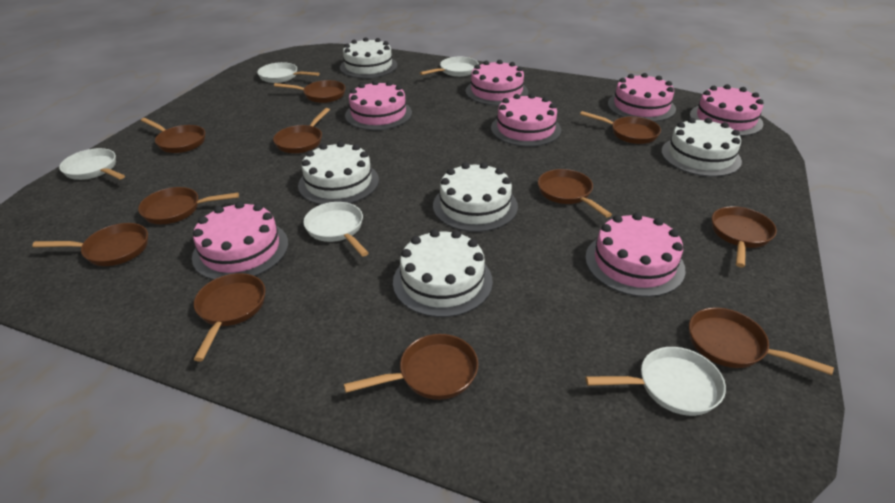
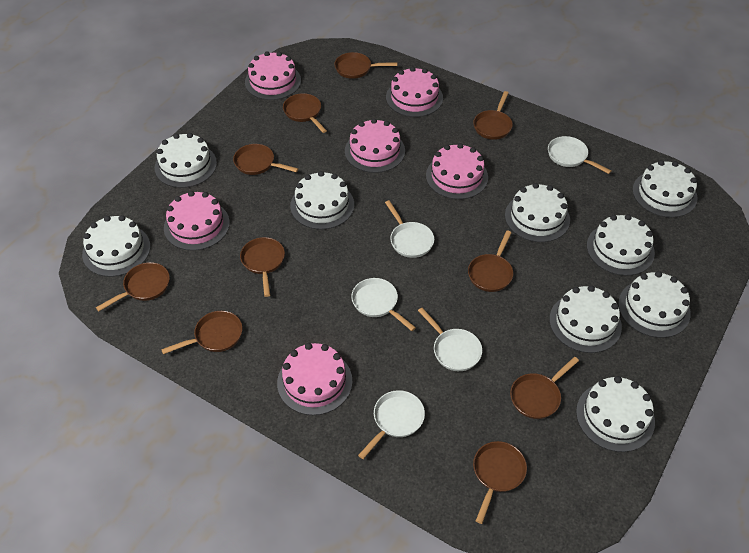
brown pan: [32,223,148,266] [138,187,239,224] [141,118,205,153] [194,273,265,361] [273,108,330,154] [274,80,346,103] [344,334,478,400] [538,169,612,218] [580,111,661,144] [689,308,834,375] [712,206,777,267] = 11 -> [96,262,170,311] [161,311,242,354] [233,144,299,175] [240,237,285,297] [283,93,327,133] [334,52,397,79] [468,230,513,292] [473,91,513,140] [473,441,527,524] [510,357,579,419] = 10
pink cake: [192,201,288,280] [345,80,412,130] [466,60,528,106] [491,93,561,147] [585,213,685,297] [608,73,676,122] [690,84,764,136] = 7 -> [164,191,230,251] [245,51,301,100] [277,343,352,415] [345,118,405,173] [386,67,443,117] [426,143,488,199] = 6
white cake: [298,141,379,205] [340,37,397,78] [393,229,493,317] [433,162,518,232] [661,118,742,177] = 5 -> [82,215,150,277] [155,133,217,188] [290,171,354,229] [505,183,570,242] [549,285,622,353] [576,376,655,452] [587,214,655,276] [618,271,691,338] [632,160,698,218] = 9

